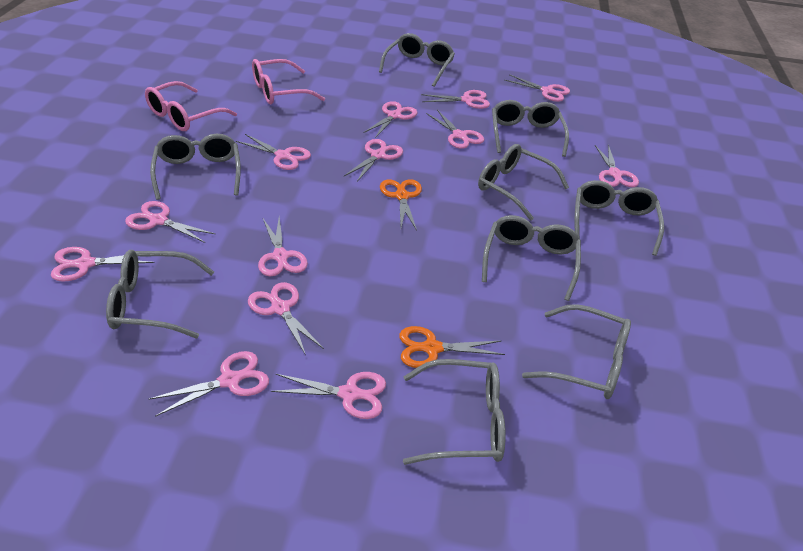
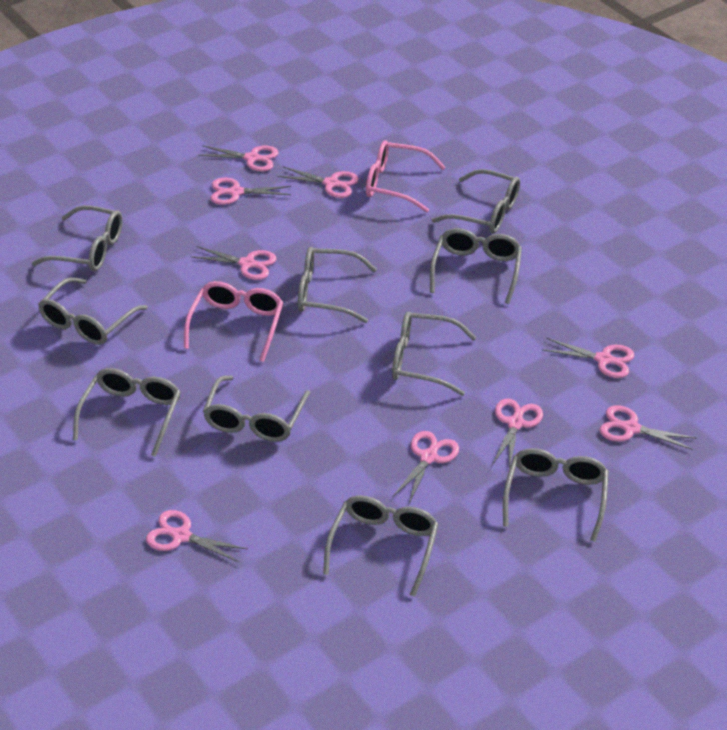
grey glasses: [106,250,214,338] [150,134,241,200] [379,33,455,87] [403,359,506,465] [478,144,569,221] [482,215,581,301] [492,100,569,157] [522,304,631,399] [575,180,664,256] = 9 -> [32,205,123,271] [38,277,148,345] [73,368,181,457] [203,375,310,442] [298,247,377,323] [323,495,439,597] [392,312,477,396] [430,228,522,304] [432,169,520,234] [503,448,609,542] = 10
orange scissors: [380,179,422,231] [399,326,505,368] = 2 -> none = 0
pink scissors: [51,247,155,282] [125,201,216,243] [149,351,269,417] [236,134,311,170] [248,282,324,355] [258,217,308,277] [271,372,386,419] [344,139,403,182] [363,101,418,138] [421,90,490,109] [426,110,484,149] [505,74,570,102] [595,144,639,187] = 13 -> [146,510,247,563] [190,246,276,280] [198,145,279,171] [211,178,291,205] [278,167,359,198] [392,431,459,503] [492,398,543,470] [542,338,634,378] [599,405,697,450] = 9

